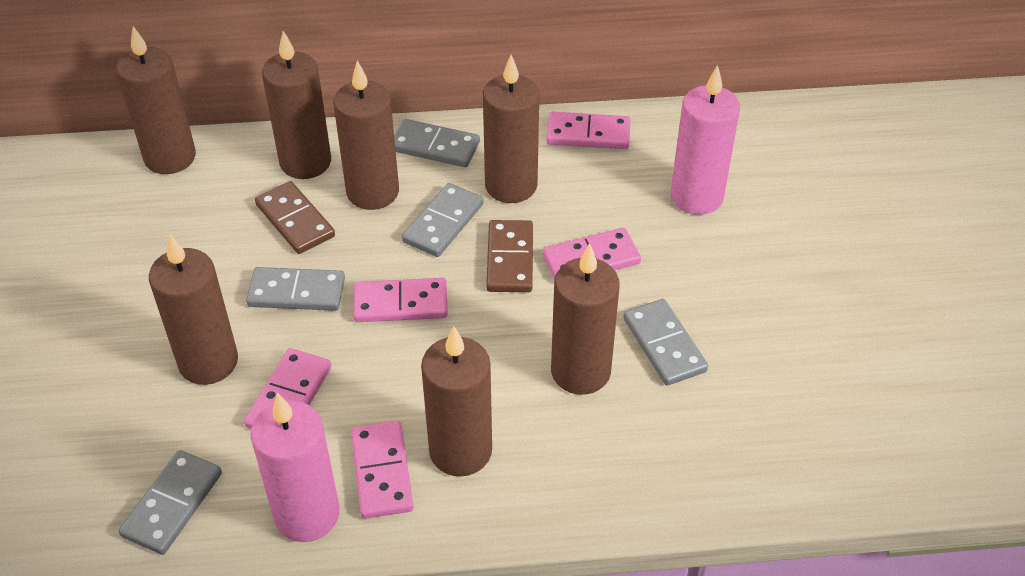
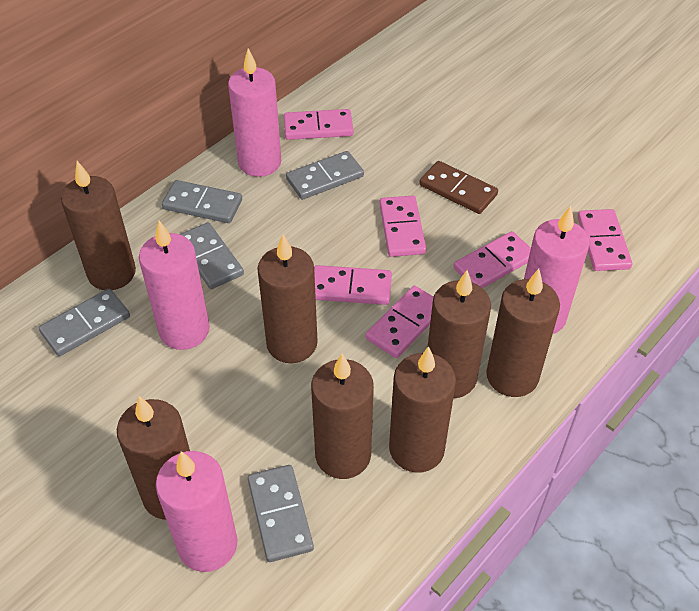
brown domino: [255,181,335,254] [486,220,533,292] = 2 -> [419,161,498,214] = 1
pink candle: [250,393,339,542] [671,65,740,215] = 2 -> [139,221,210,350] [156,451,237,572] [228,48,281,177] [524,206,590,334] = 4
pink domino: [244,348,331,429] [351,421,413,519] [353,278,448,322] [543,228,641,279] [546,111,630,149] = 5 -> [284,109,353,140] [314,265,392,305] [366,286,433,358] [379,196,426,257] [454,231,531,288] [577,209,632,271] = 6

